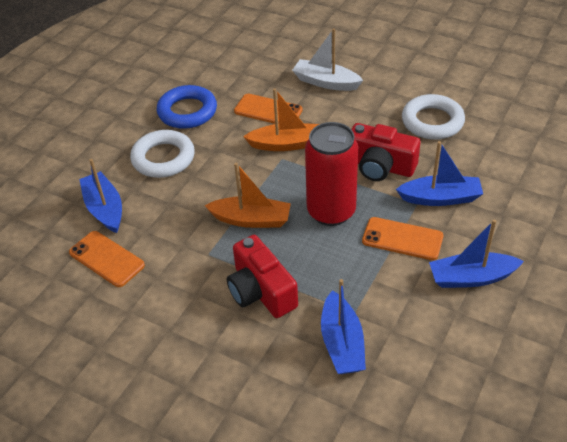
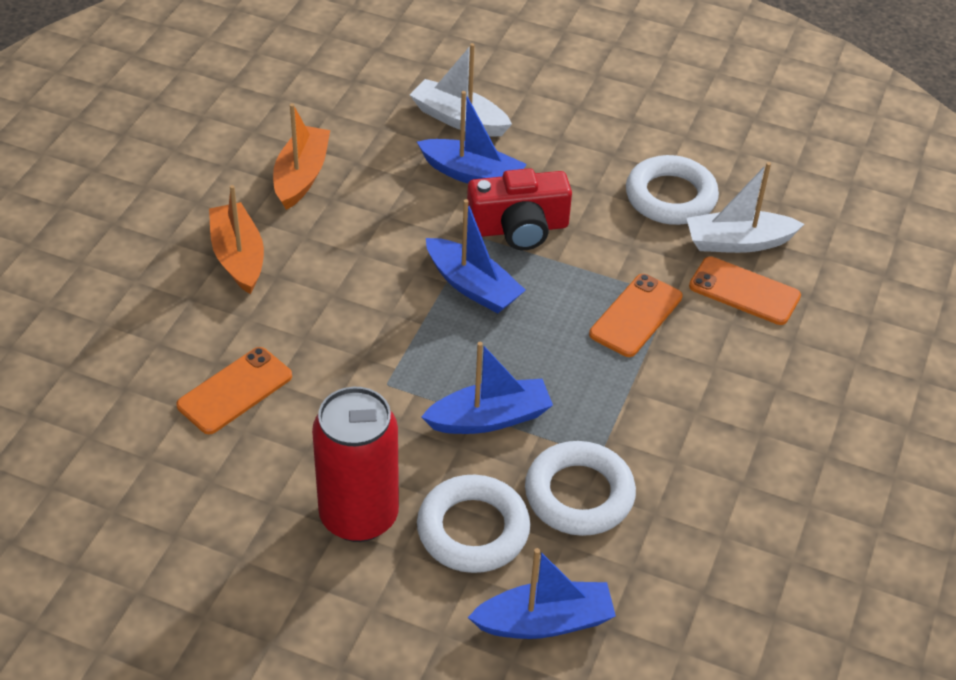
blue ring: [157,85,217,129] = 1 -> none = 0
red camera: [227,235,298,318] [352,123,420,181] = 2 -> [467,168,572,250] = 1
white boat: [292,28,363,91] = 1 -> [410,43,512,137] [687,162,804,253] = 2
white ring: [130,130,195,178] [402,94,465,140] = 2 -> [417,475,530,573] [525,441,636,536] [626,155,719,225] = 3

